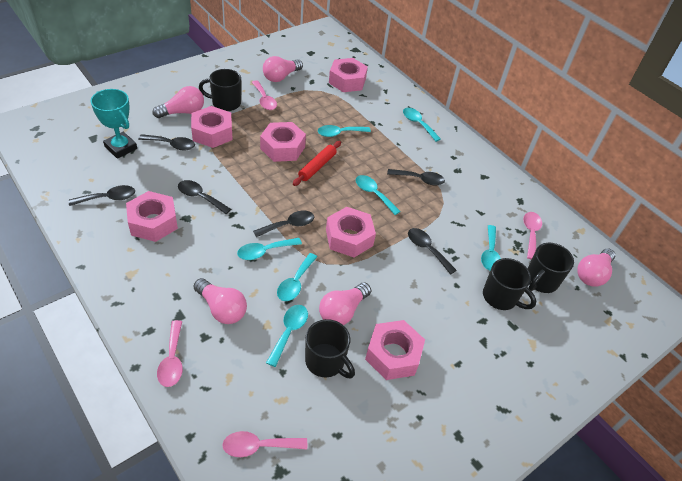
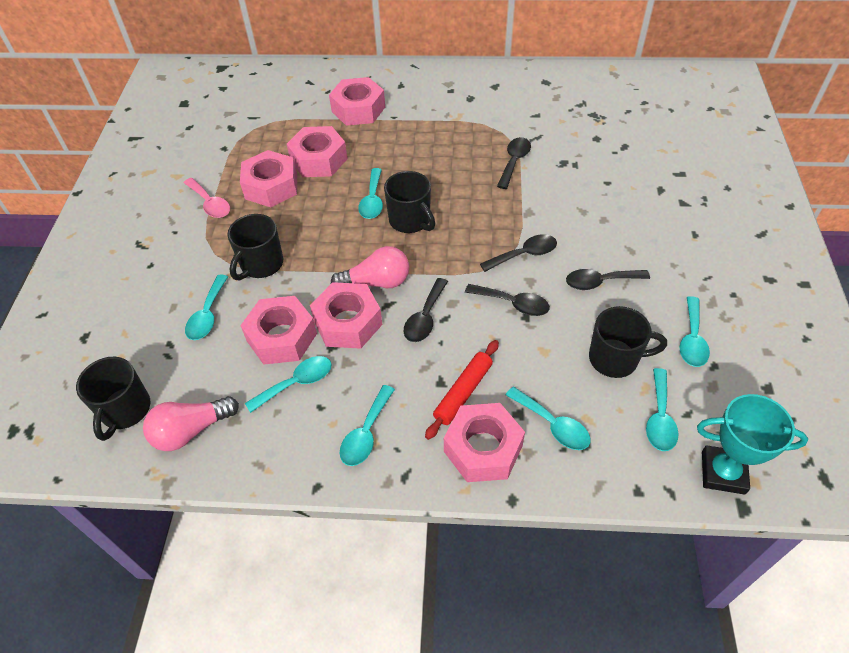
black spoon: [69,185,135,206] [138,134,195,151] [178,180,231,214] [253,211,314,237] [387,169,445,186] [408,228,457,275] = 6 -> [404,278,448,342] [465,284,550,316] [480,234,557,272] [497,137,531,189] [566,269,650,290] = 5
pink light bulb: [153,86,204,118] [194,278,247,324] [263,56,303,82] [319,282,371,325] [577,249,615,287] = 5 -> [143,396,239,451] [331,246,409,288] = 2
pink spoon: [157,320,183,387] [222,431,307,457] [252,80,277,110] [523,212,542,260] = 4 -> [184,178,230,218] = 1

